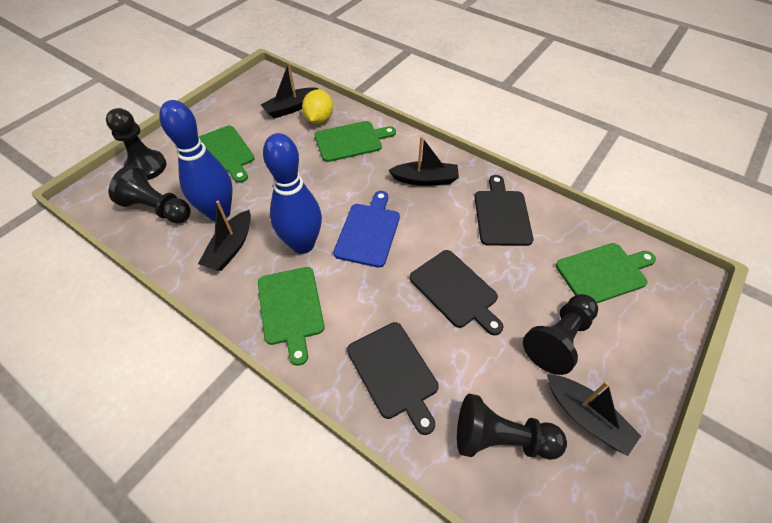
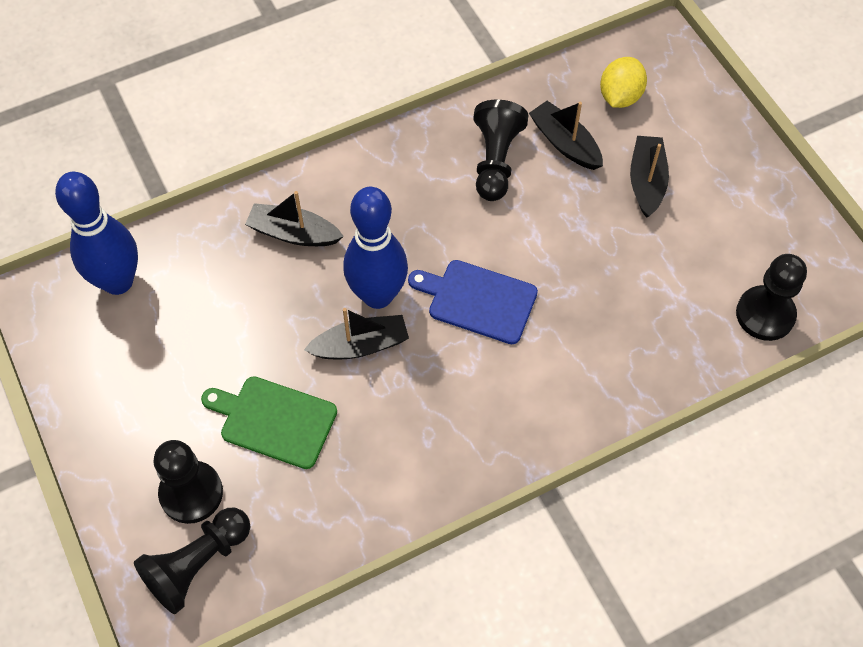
black cutting board: [347,322,439,435] [410,250,503,335] [475,175,534,246] = 3 -> none = 0
green cutting board: [199,126,255,183] [258,267,325,366] [314,121,396,162] [556,243,656,303] = 4 -> [201,376,337,469] = 1

